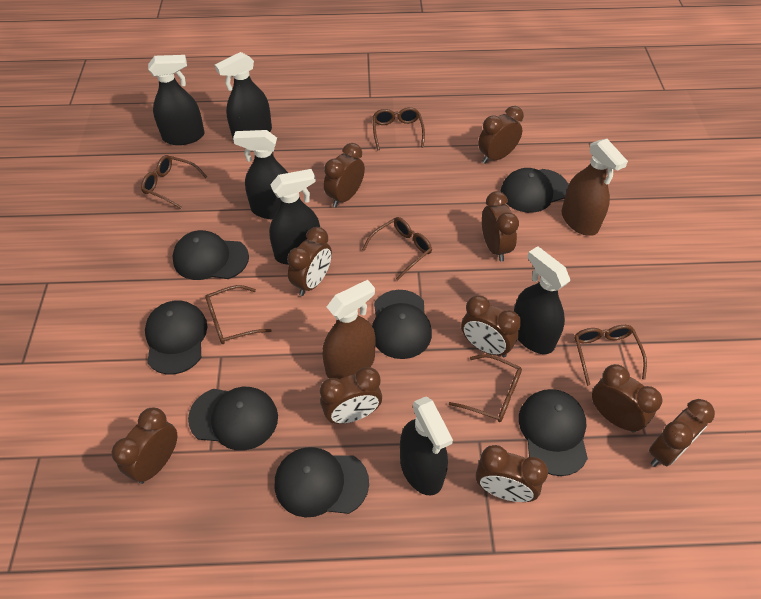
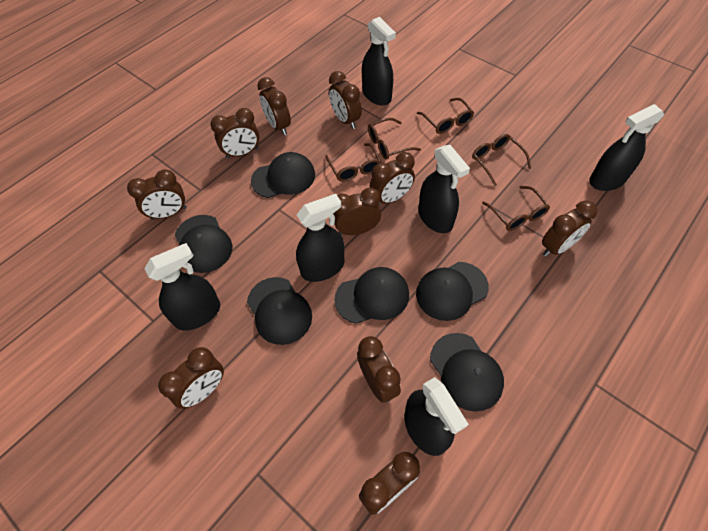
black cap: [145,300,207,374] [172,230,249,280] [188,387,278,450] [275,447,369,517] [372,290,432,359] [500,168,568,213] [519,389,588,476] = 7 -> [175,215,232,273] [247,277,312,345] [251,152,315,198] [334,267,409,324] [416,262,489,321] [430,333,504,412] = 6
brown glasses: [141,155,207,209] [205,285,272,344] [362,217,432,280] [372,107,425,151] [449,354,522,422] [574,325,647,386] = 6 -> [325,143,381,182] [368,118,421,160] [417,98,474,134] [472,134,531,186] [482,186,550,231] = 5
brown spray bottle: [322,280,376,379] [561,139,628,236] = 2 -> none = 0

